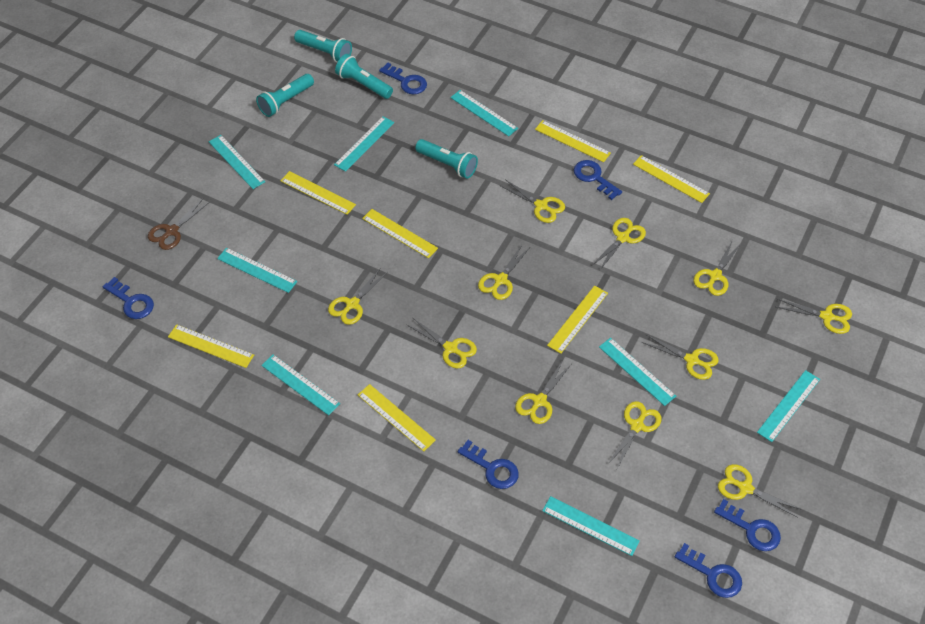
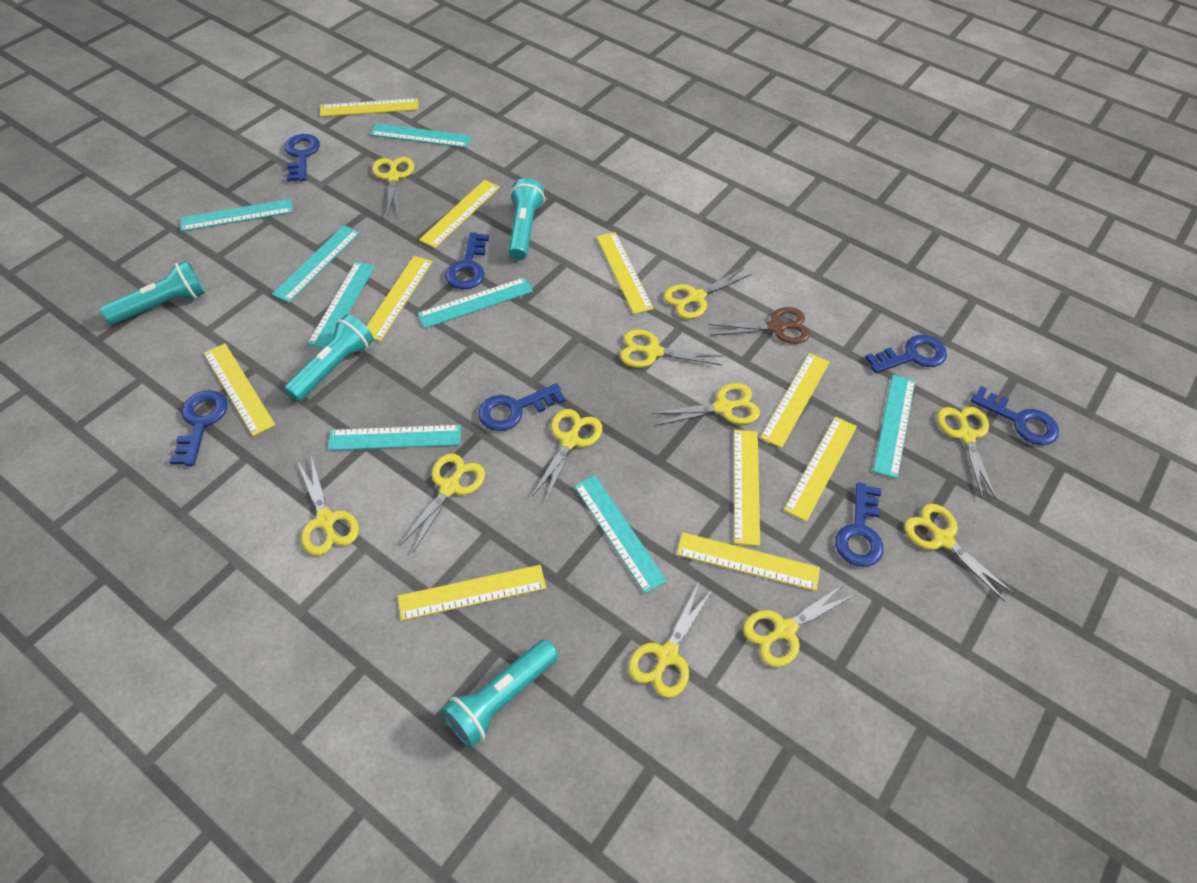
blue key: [103,277,154,319] [379,63,427,94] [457,440,519,489] [574,160,622,200] [675,543,742,598] [714,499,781,551] = 6 -> [170,390,228,466] [285,134,320,181] [445,232,489,290] [478,383,566,431] [835,482,883,567] [865,335,947,373] [971,386,1059,445] = 7
yellow ruler: [168,324,254,368] [280,171,356,215] [358,384,436,452] [362,209,438,258] [535,120,611,162] [547,286,608,354] [633,155,710,203] = 7 -> [204,343,275,436] [320,98,419,117] [366,256,433,341] [398,565,546,621] [419,180,500,248] [597,232,654,314] [676,532,820,591] [734,430,760,546] [760,353,830,448] [784,416,857,522] = 10

